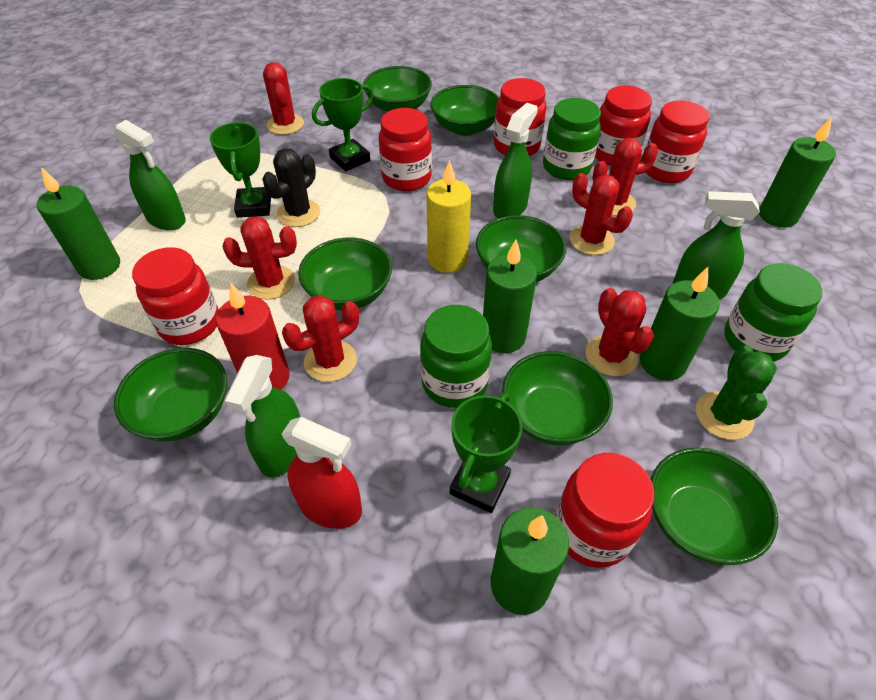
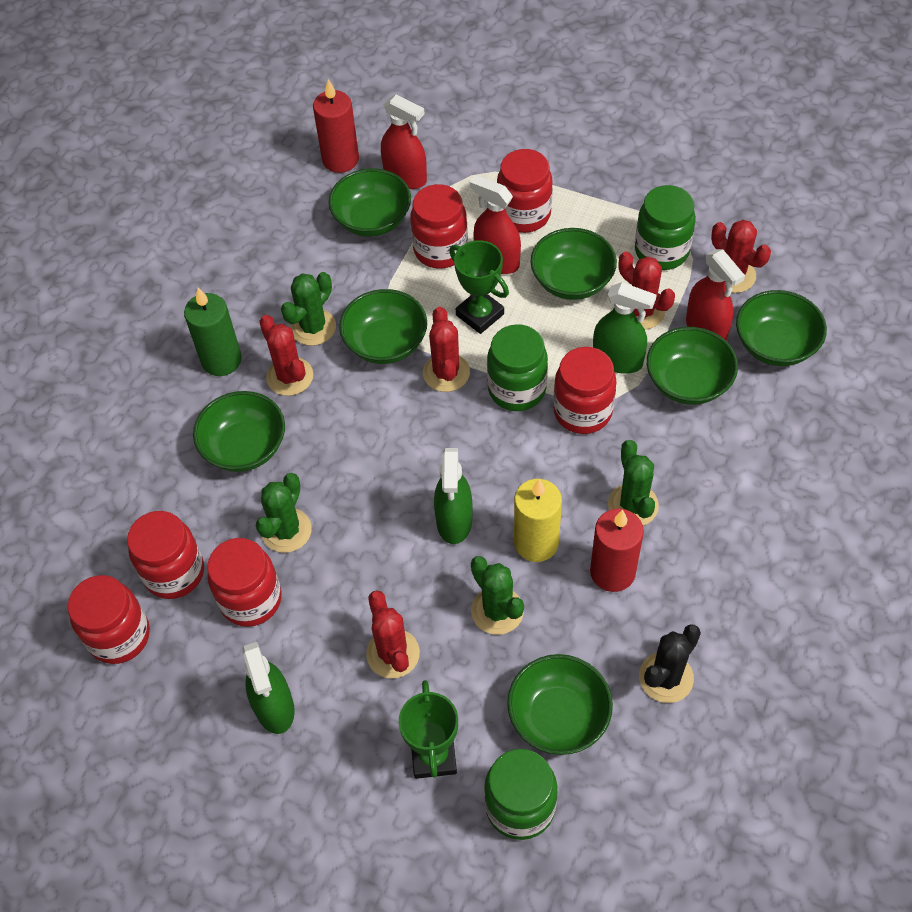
green cactus: [696,345,777,440] = 1 -> [256,473,312,553] [281,272,336,346] [471,556,524,635] [608,440,659,525] = 4
green candle: [37,167,120,280] [483,240,537,353] [491,508,569,615] [640,267,720,381] [759,117,836,228] = 5 -> [184,288,242,376] = 1
green spray bottle: [114,120,186,230] [225,355,300,478] [493,103,538,218] [673,191,760,299] = 4 -> [242,642,295,734] [434,448,473,544] [593,282,656,374] = 3
green trophy: [210,122,271,218] [312,78,373,171] [450,392,523,513] = 3 -> [399,680,458,779] [449,240,509,334] = 2
red cactus: [222,216,297,300] [263,62,304,135] [282,295,359,382] [570,173,633,255] [585,288,654,377] [592,138,658,216] = 6 -> [259,315,313,396] [366,590,420,678] [423,307,470,392] [618,252,675,329] [711,220,771,293] = 5
red candle: [216,284,290,390] = 1 -> [313,79,359,173] [590,508,644,592] = 2
red spray bottle: [282,417,362,529] = 1 -> [381,94,427,189] [470,175,521,274] [686,249,745,340] = 3

